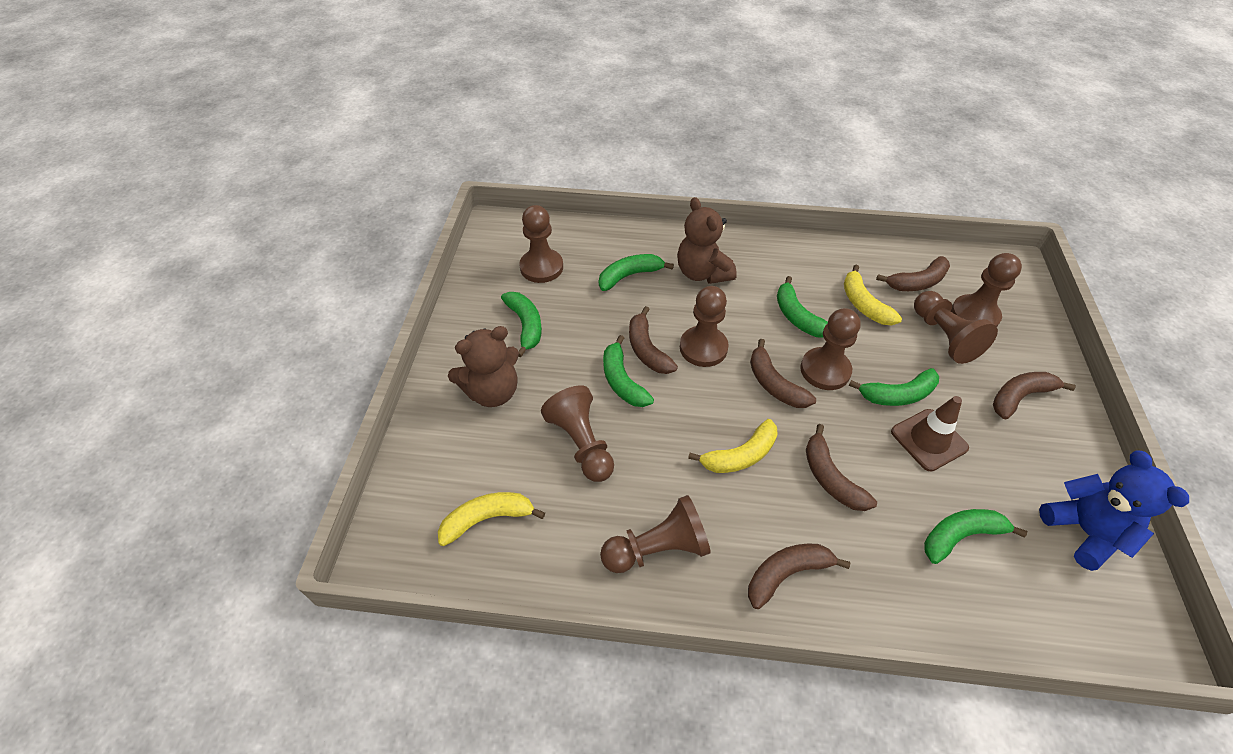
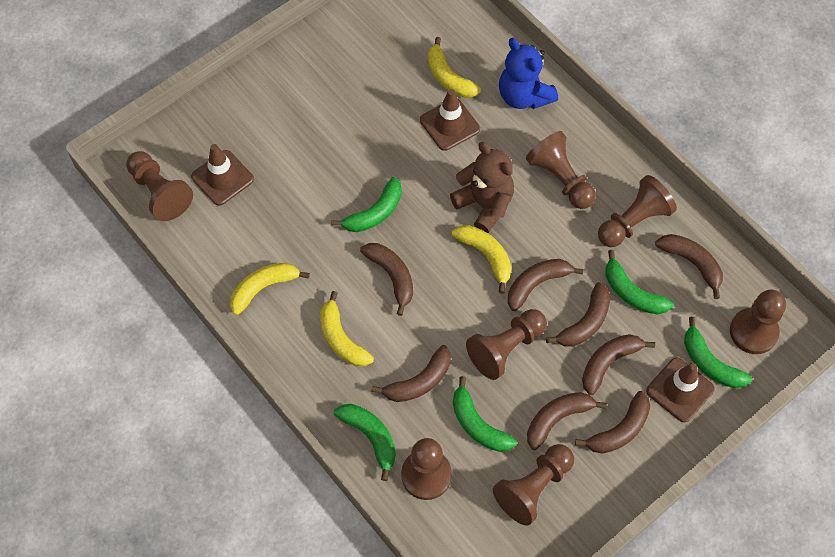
brown banana: [629,306,678,374] [748,544,851,609] [750,339,816,408] [806,424,877,511] [876,256,950,291] [993,372,1076,419] = 6 -> [360,243,413,316] [372,345,451,402] [508,259,584,311] [527,392,607,450] [546,282,610,347] [575,391,650,454] [582,334,655,395] [655,234,723,299] = 8
brown teddy bear: [448,326,519,407] [677,197,737,284] = 2 -> [450,142,514,233] = 1
brown traffic cone: [891,396,969,471] = 1 -> [191,144,254,206] [420,89,480,151] [646,357,715,422] = 3
green banana: [501,292,542,358] [599,254,674,291] [603,335,654,407] [777,276,828,338] [849,368,939,406] [924,509,1027,564] = 6 -> [331,177,402,232] [334,404,396,481] [453,376,517,452] [606,250,674,315] [684,317,752,388] = 5
yellow banana: [438,492,545,546] [688,419,778,473] [844,265,902,325] = 3 -> [230,263,310,315] [320,291,374,366] [428,37,481,98] [452,225,511,293] = 4

